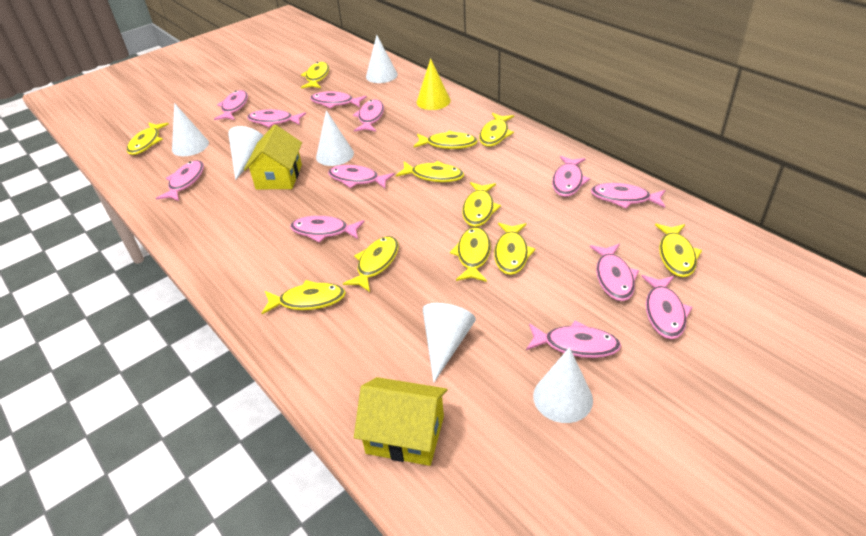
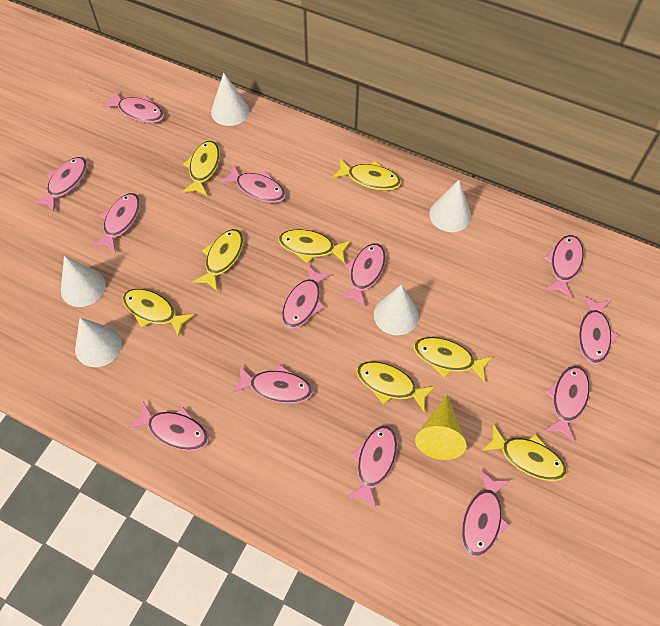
pink fish: [156,160,204,201] [214,90,248,120] [247,109,306,127] [290,216,365,243] [310,91,367,109] [328,165,395,188] [353,99,384,132] [526,321,621,358] [552,156,590,197] [590,244,639,301] [591,183,665,209] [641,275,692,339] = 12 -> [33,157,88,212] [91,193,140,253] [102,90,164,123] [128,402,209,451] [219,164,286,203] [232,364,313,404] [282,265,332,329] [339,243,386,307] [346,425,397,509] [461,470,510,558] [544,235,584,298] [544,366,590,442] [578,296,619,365] = 13
white cone: [172,103,209,156] [228,126,263,180] [316,110,354,166] [366,35,398,83] [423,303,476,383] [533,347,593,423] = 6 -> [61,256,106,307] [75,318,122,367] [211,73,249,126] [374,285,419,335] [429,180,471,232] = 5
yellow fish: [127,122,169,155] [262,280,346,314] [301,62,329,89] [343,236,399,292] [396,161,464,182] [413,131,478,149] [450,227,491,282] [462,182,501,227] [479,113,514,147] [494,223,536,275] [655,224,702,277] = 11 -> [122,289,194,338] [182,141,220,196] [193,229,244,292] [278,229,351,264] [332,159,401,191] [356,361,436,412] [414,337,492,382] [481,424,567,481] = 8
yellow house: [244,125,302,189] [354,377,448,466] = 2 -> none = 0

